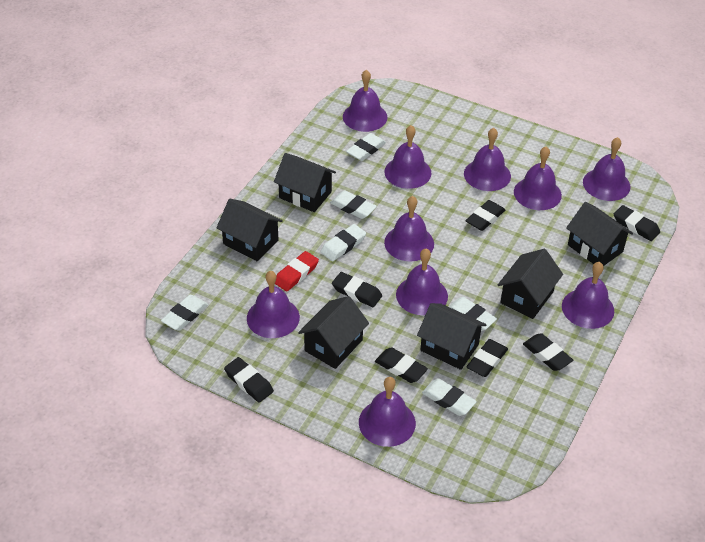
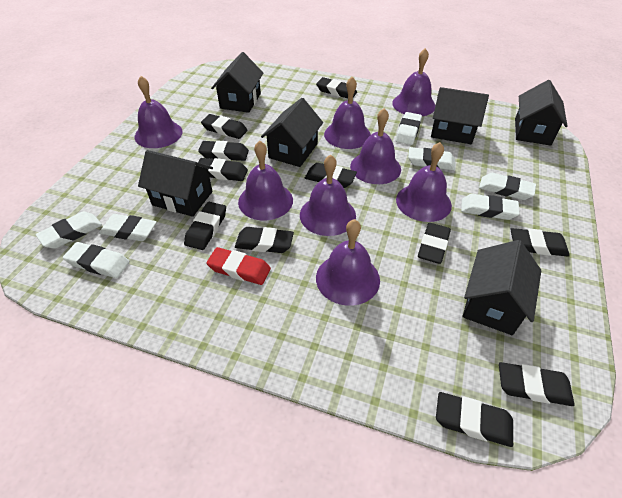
black eraser: [224,357,274,403] [332,272,382,307] [375,347,428,383] [465,200,505,231] [466,339,508,377] [523,333,573,371] [614,205,660,241] = 7 -> [184,202,226,250] [198,140,249,161] [198,158,248,181] [201,114,248,139] [235,227,294,253] [305,163,357,188] [316,77,357,98] [418,223,451,264] [436,392,513,447] [499,362,575,406] [510,228,570,257] = 11
purple bell: [247,271,300,338] [343,70,387,132] [359,377,416,447] [384,125,432,189] [384,196,434,262] [396,249,448,315] [464,128,511,191] [514,147,562,210] [562,262,614,329] [583,137,631,201] = 10 -> [135,76,182,148] [238,140,293,220] [300,155,356,236] [316,219,380,306] [324,77,371,149] [350,108,401,184] [392,48,436,116] [396,142,452,222] = 8
white eraser: [161,295,208,331] [321,224,366,261] [330,190,377,219] [346,133,386,161] [422,379,477,416] [448,297,497,331] = 6 -> [36,211,102,249] [63,242,130,278] [99,214,157,241] [395,112,422,145] [408,147,455,170] [461,194,520,220] [479,173,536,200] = 7

